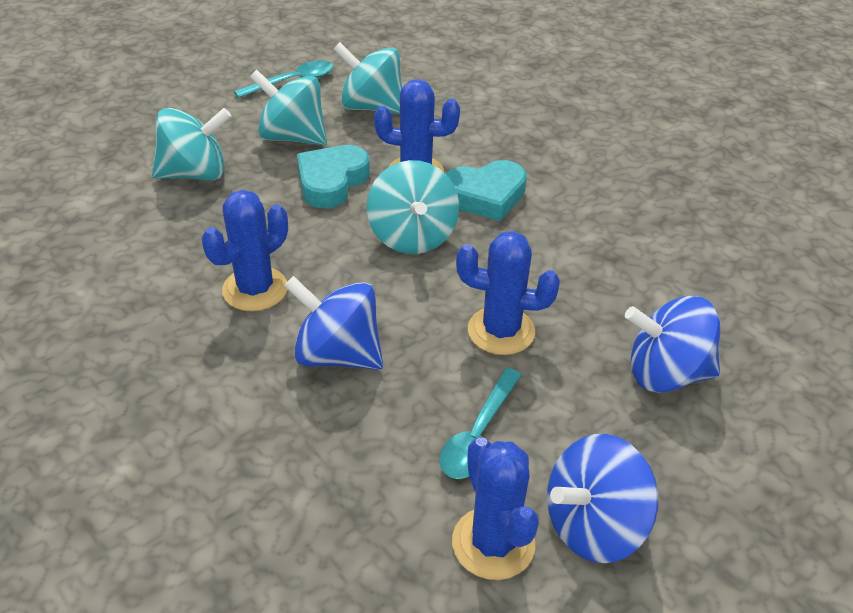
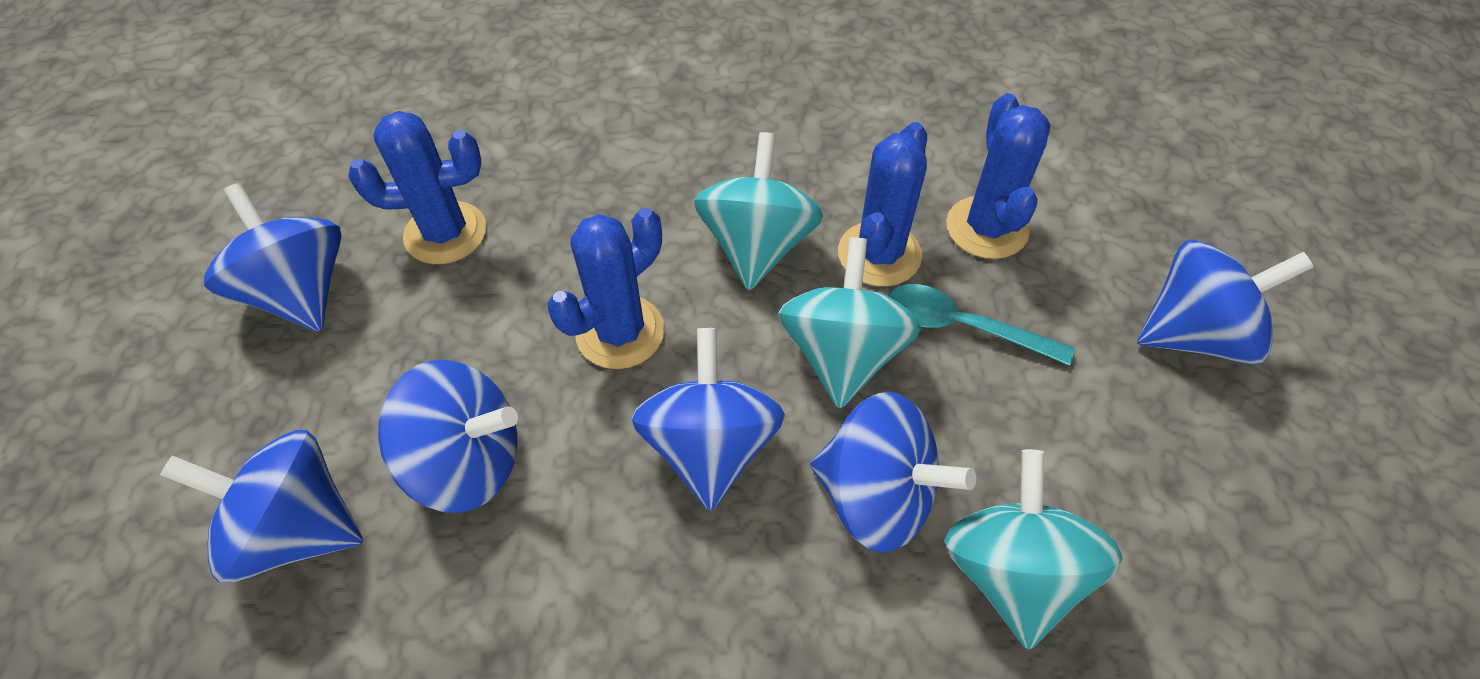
blue spinning top: [284,276,383,370] [547,434,658,563] [625,296,720,392] = 3 -> [160,430,363,583] [204,183,341,331] [378,360,518,513] [632,328,785,511] [810,391,976,552] [1137,240,1314,365] = 6
turquoise heart: [297,145,370,208] [446,160,527,221] = 2 -> none = 0
turquoise spinning top: [152,108,231,180] [250,70,327,145] [333,42,402,114] [367,160,459,254] = 4 -> [694,132,823,290] [778,237,921,409] [944,449,1123,650] = 3
turquoise spoon: [234,60,334,98] [439,368,521,479] = 2 -> [888,284,1074,366] = 1

